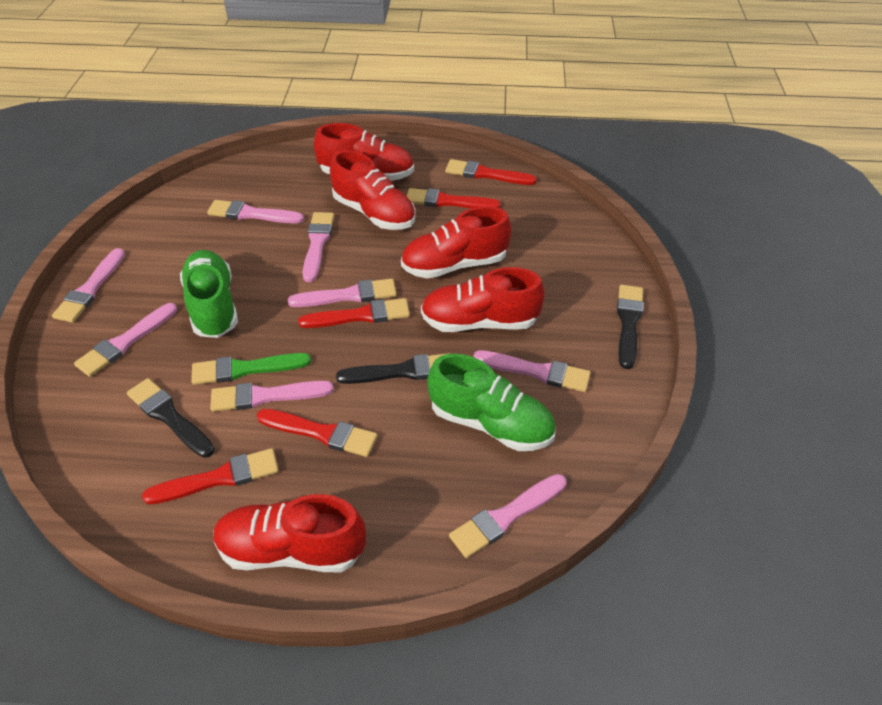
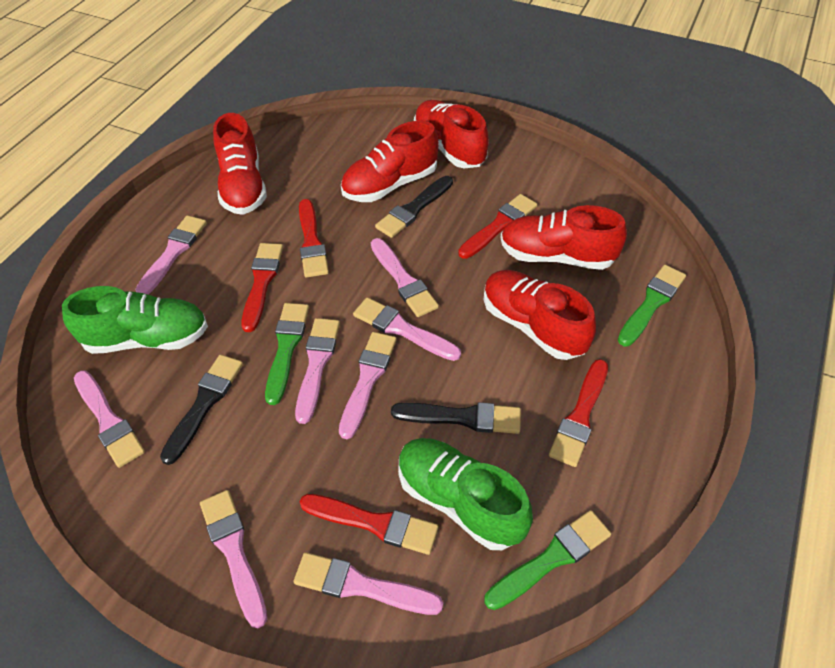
green brush: [191,353,311,385] = 1 -> [265,303,309,405] [484,510,611,610] [618,265,686,346] = 3

